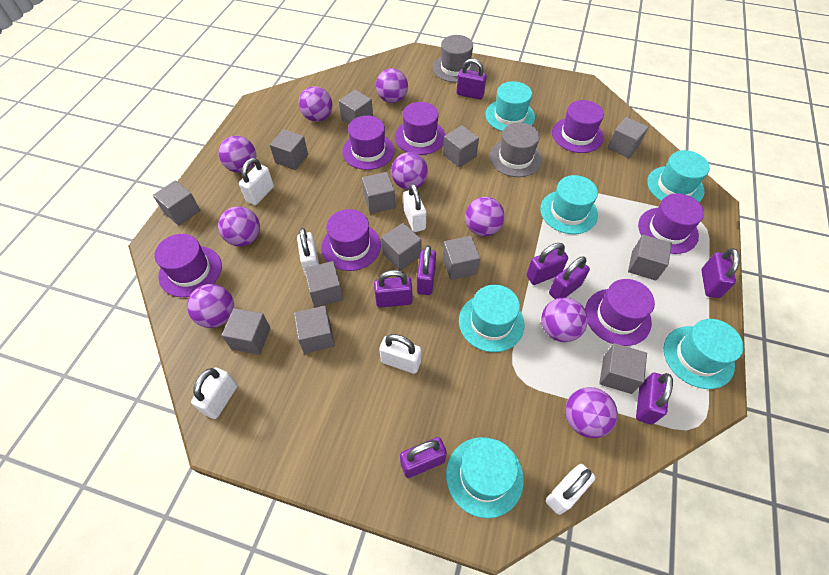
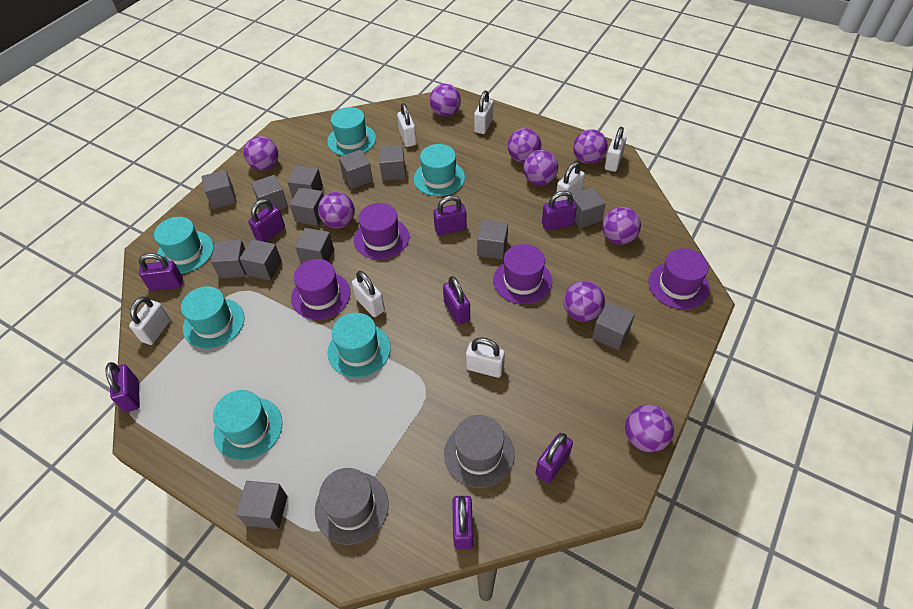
purple hat: [154,234,222,297] [321,209,381,271] [342,116,395,170] [395,102,446,155] [552,100,604,153] [585,279,655,346] [638,193,704,254] = 7 -> [291,259,351,320] [354,203,409,260] [493,244,552,304] [648,248,710,309] = 4
white padlock: [191,367,237,419] [239,158,274,205] [297,228,319,276] [379,334,421,374] [403,183,426,232] [546,464,595,515] = 6 -> [129,296,171,345] [352,271,385,317] [397,103,417,147] [466,337,505,378] [474,91,494,134] [556,162,585,201] [605,127,627,172] = 7

